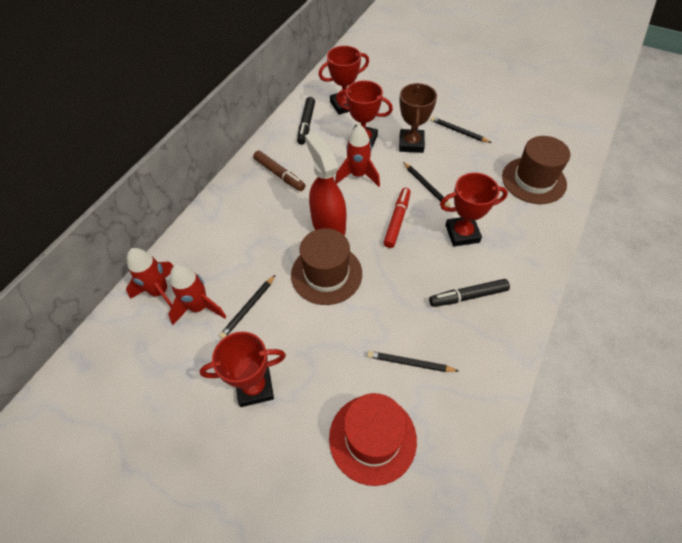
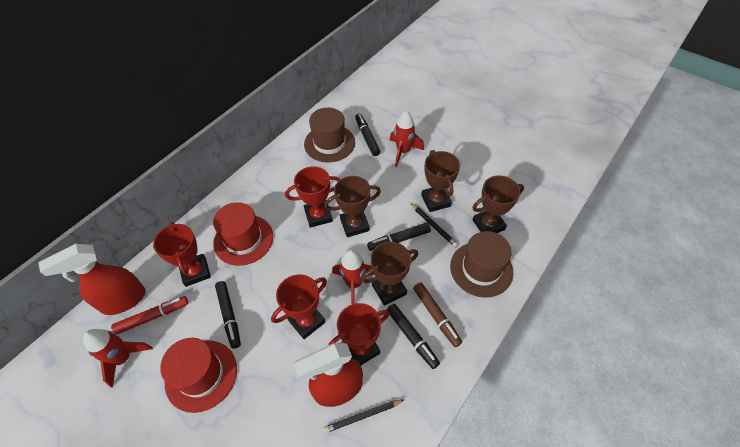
black marker: [297,97,315,145] [429,279,510,307] = 2 -> [215,281,241,349] [355,114,380,156] [367,223,431,251] [387,304,440,369] = 4
black pencil: [219,275,275,339] [367,351,459,372] [403,162,451,207] [431,117,491,143] = 4 -> [323,400,404,433] [411,203,458,247] = 2
brown trophy: [399,83,437,153] = 1 -> [325,176,381,237] [361,242,418,306] [421,150,460,212] [472,175,524,233] = 4
red hat: [329,393,417,486] = 1 -> [160,338,237,413] [213,202,273,266] = 2
red spray bottle: [305,132,346,235] = 1 -> [38,244,146,315] [294,343,363,407] = 2

